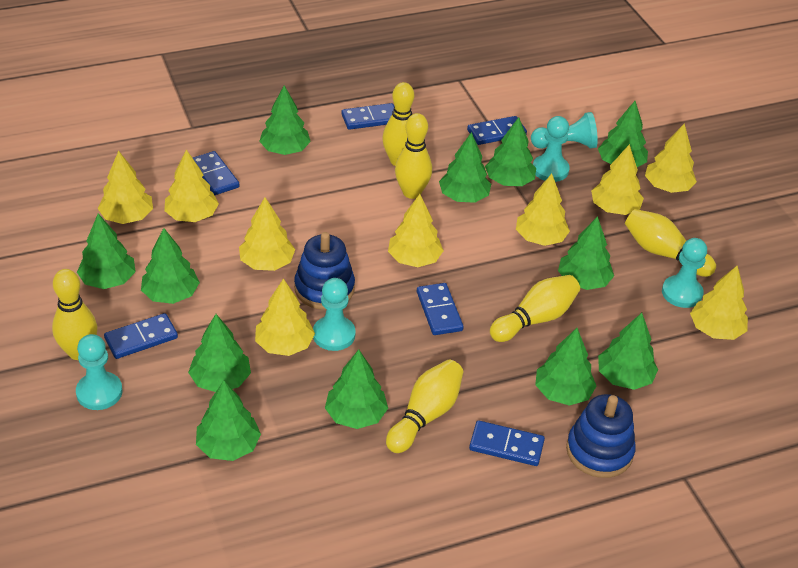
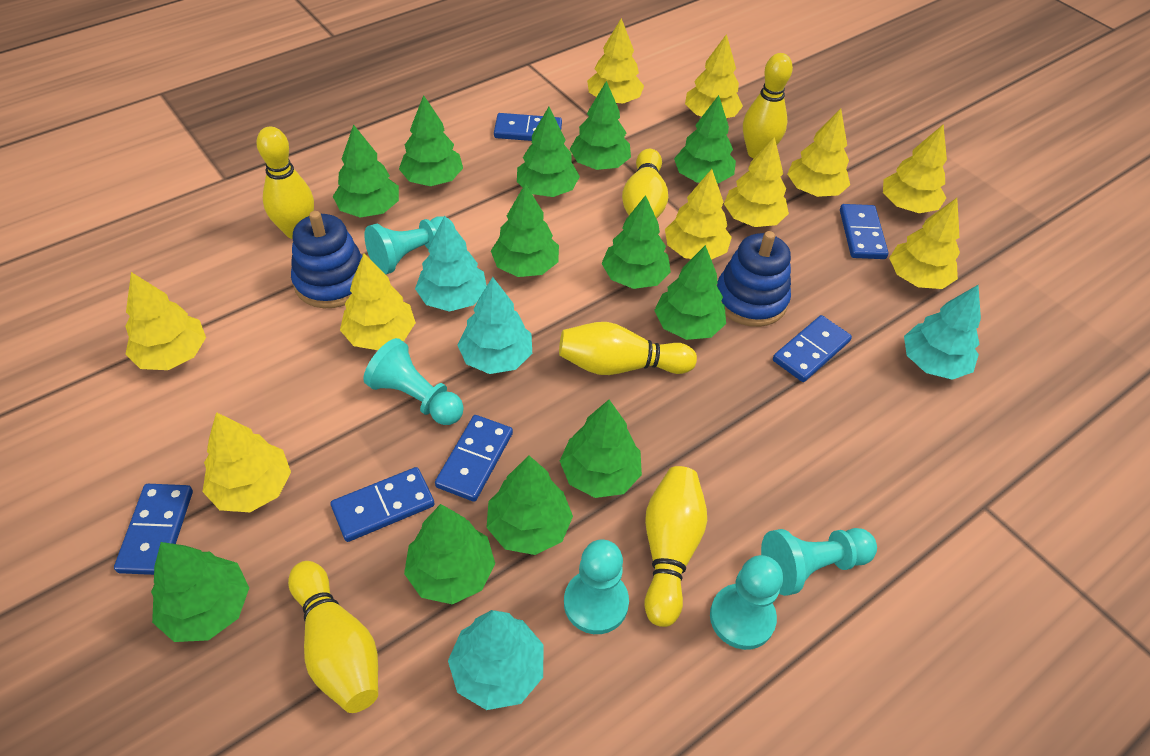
turquoise tree: none = 0 -> [415,216,487,312] [448,610,543,710] [457,277,532,374] [904,285,981,380] = 4
yellow tree: [98,151,153,224] [164,150,219,222] [239,197,295,271] [255,278,315,356] [388,194,443,267] [516,174,570,246] [591,144,644,215] [645,123,697,193] [690,265,748,340] = 9 -> [125,272,206,370] [202,412,291,512] [340,254,416,350] [587,18,644,104] [665,169,732,260] [685,34,743,118] [724,137,789,227] [787,109,850,197] [883,124,947,213] [889,198,960,289] = 10

